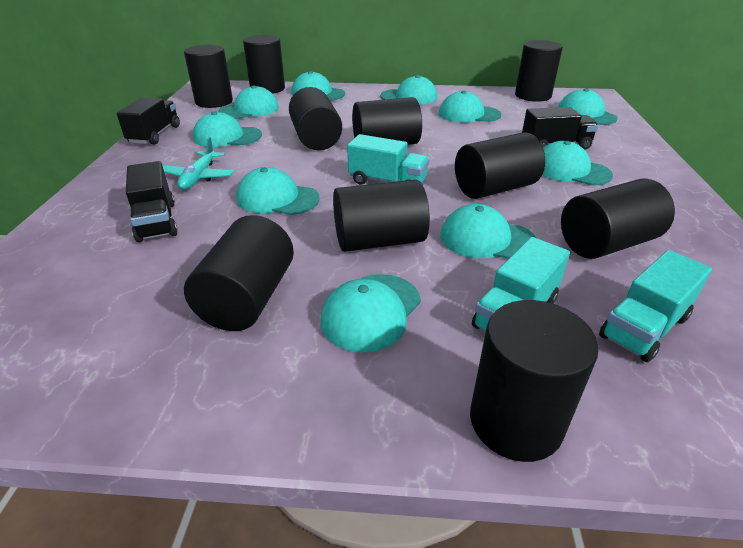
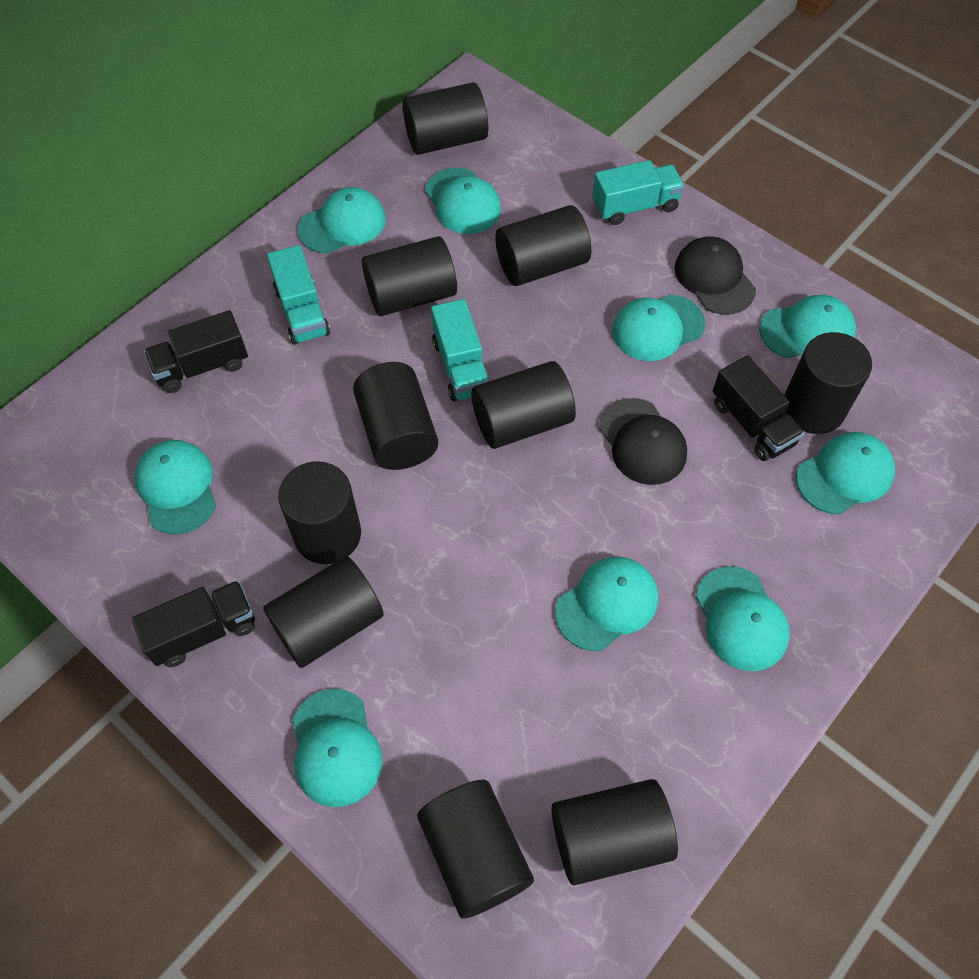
black cap: none = 0 -> [599,398,687,485] [674,236,756,315] = 2
turquoise cap: [193,112,262,147] [218,85,279,119] [236,167,319,215] [291,71,345,101] [321,274,421,353] [380,75,437,104] [439,91,501,123] [440,204,536,259] [542,141,613,186] [558,88,618,125] = 10 -> [135,440,216,534] [292,689,382,807] [298,187,386,254] [425,168,501,234] [555,557,658,651] [612,294,705,361] [696,566,790,671] [759,295,856,358] [796,432,895,514] = 9
turquoise plane: [163,137,234,190] = 1 -> none = 0

